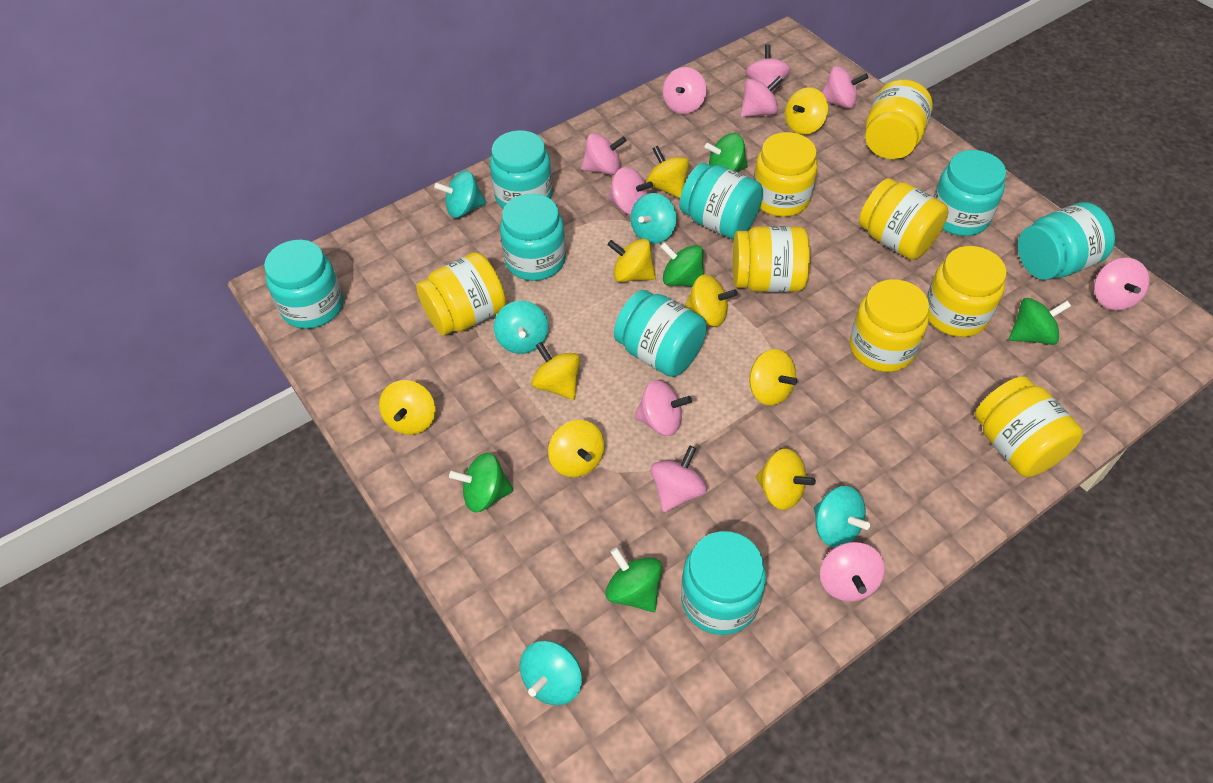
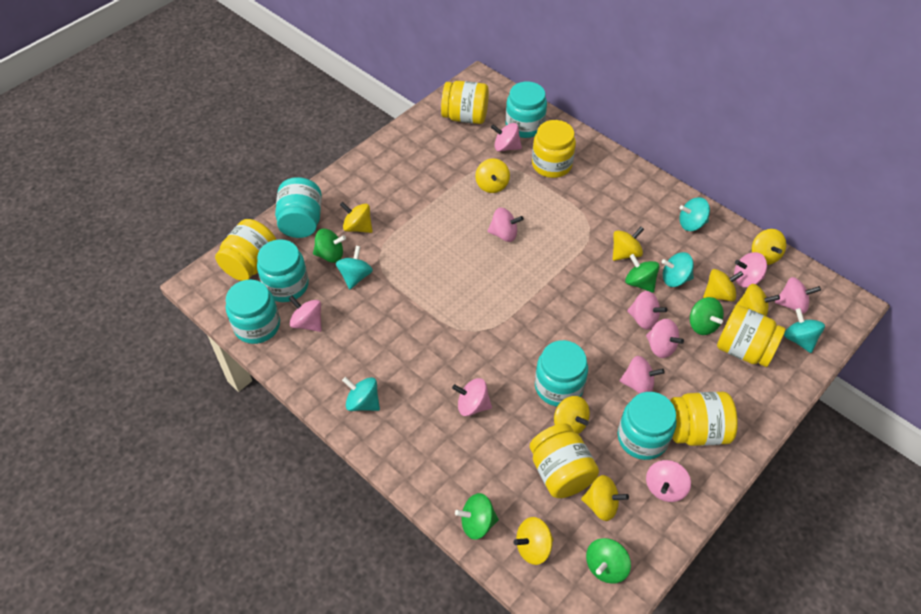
turquoise jar: [264,240,343,329] [490,130,553,209] [500,193,566,281] [614,290,707,377] [680,163,763,239] [681,531,766,635] [933,150,1006,236] [1018,202,1115,280] = 8 -> [226,279,280,344] [257,239,309,302] [275,177,322,238] [505,81,547,138] [535,340,588,406] [618,392,677,460] = 6
yellow jar: [416,252,506,336] [733,226,810,292] [754,132,818,217] [850,279,929,372] [859,178,948,260] [865,79,933,159] [927,246,1007,337] [975,376,1083,477] = 8 -> [215,219,276,281] [441,81,489,124] [530,424,599,498] [532,120,576,178] [670,392,738,446] [717,305,786,367] = 6

